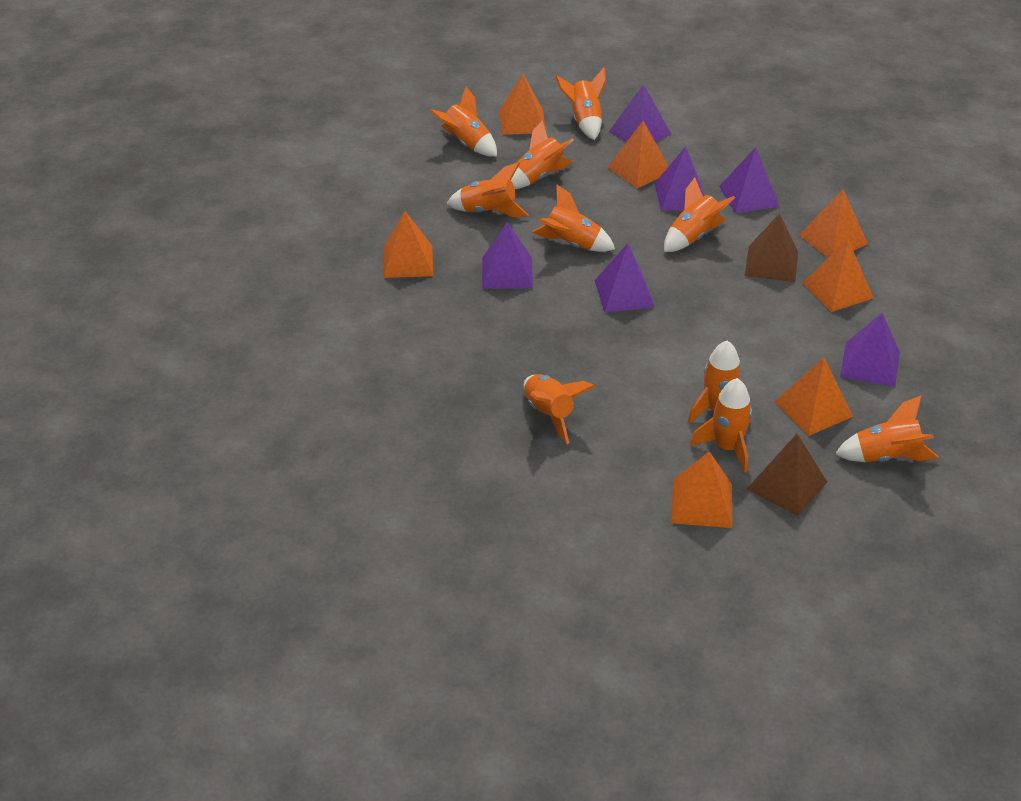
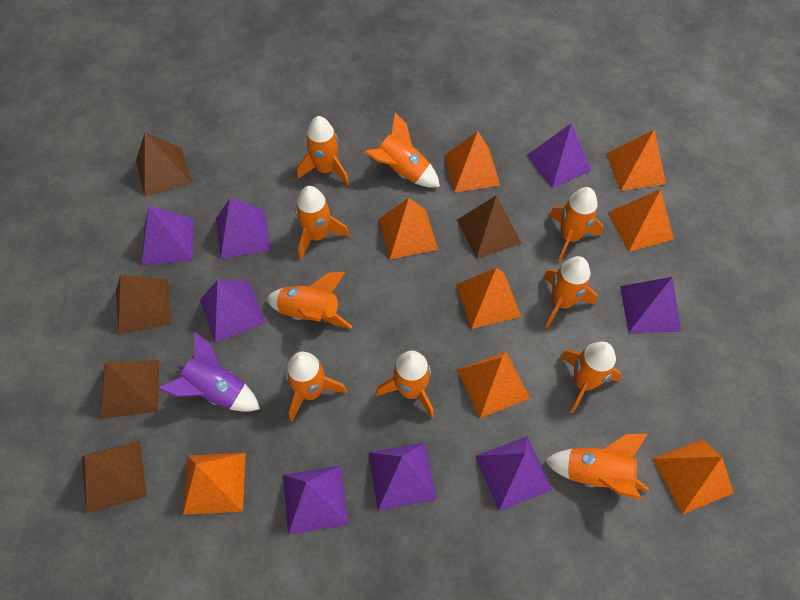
brown pyramid: [745,213,798,282] [747,434,827,516] = 2 -> [82,441,147,513] [101,360,159,419] [116,275,172,335] [136,133,192,196] [457,195,522,259] = 5
orange pyramid: [383,211,433,278] [499,74,546,135] [608,121,669,188] [672,451,732,528] [775,358,853,436] [799,190,868,258] [803,240,874,312] = 7 -> [183,453,246,515] [379,198,438,259] [444,131,500,193] [456,268,521,329] [458,351,530,418] [606,129,666,191] [608,189,674,252] [652,439,733,514] = 8
purple pyramid: [482,222,533,289] [594,243,655,312] [609,84,671,142] [654,146,704,211] [719,147,780,213] [840,313,900,387] = 6 -> [142,206,194,265] [200,280,266,343] [216,198,270,259] [283,466,348,535] [369,443,436,511] [475,436,552,511] [527,123,591,188] [620,277,681,333] = 8
purple rocket: none = 0 -> [158,332,260,412] = 1

